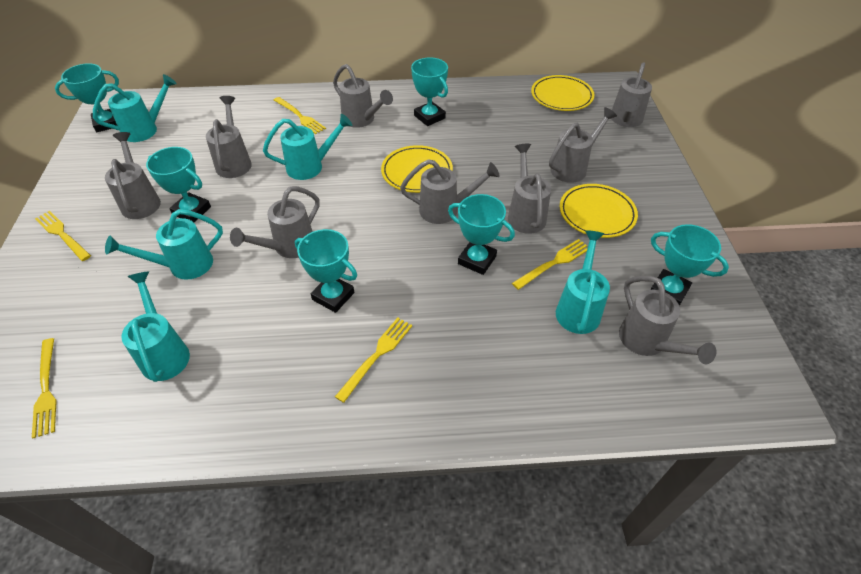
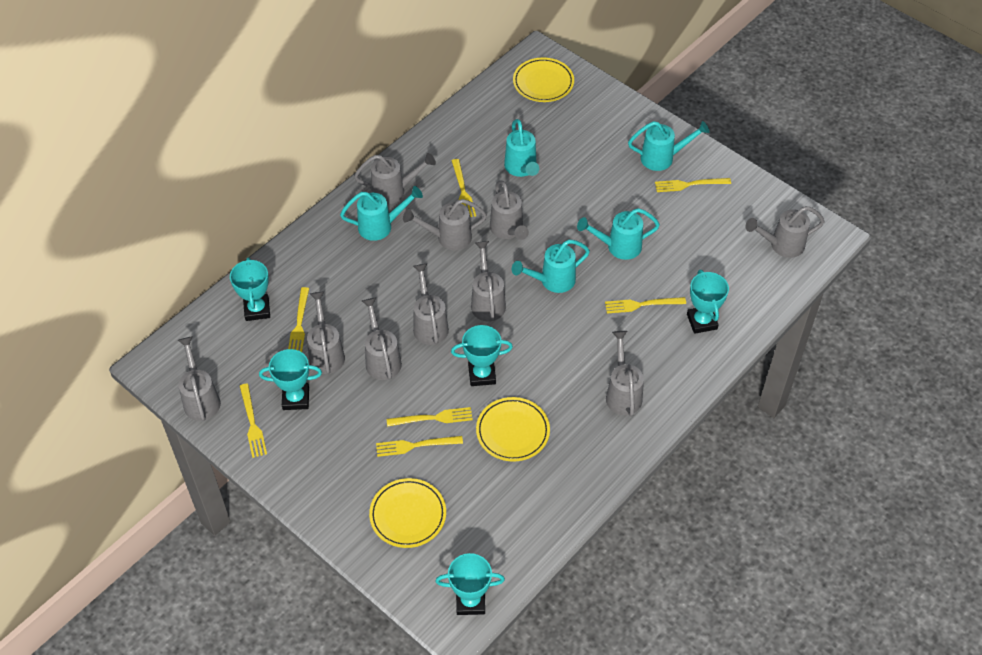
grey watering can: [105,132,161,219] [206,96,252,178] [230,186,320,258] [333,64,393,128] [400,159,500,224] [508,144,551,234] [549,107,617,183] [611,62,652,127] [619,276,717,364] = 9 -> [178,336,221,421] [307,291,345,374] [354,153,436,204] [362,298,402,380] [403,199,487,250] [413,264,449,345] [471,241,506,321] [490,180,529,240] [606,331,644,416] [745,206,825,258] = 10
turquoise trophy: [55,63,119,132] [146,147,211,222] [295,229,357,313] [411,57,448,126] [448,194,515,275] [651,224,729,306] = 6 -> [230,258,270,321] [259,349,322,410] [435,553,505,615] [451,325,513,386] [687,270,729,334] = 5
yellow fork: [32,338,57,439] [35,211,91,261] [274,97,326,134] [335,318,412,403] [512,239,588,290] = 5 -> [240,384,267,458] [288,287,309,352] [376,436,463,457] [387,407,473,427] [452,159,476,217] [605,297,686,314] [655,178,731,192] = 7

